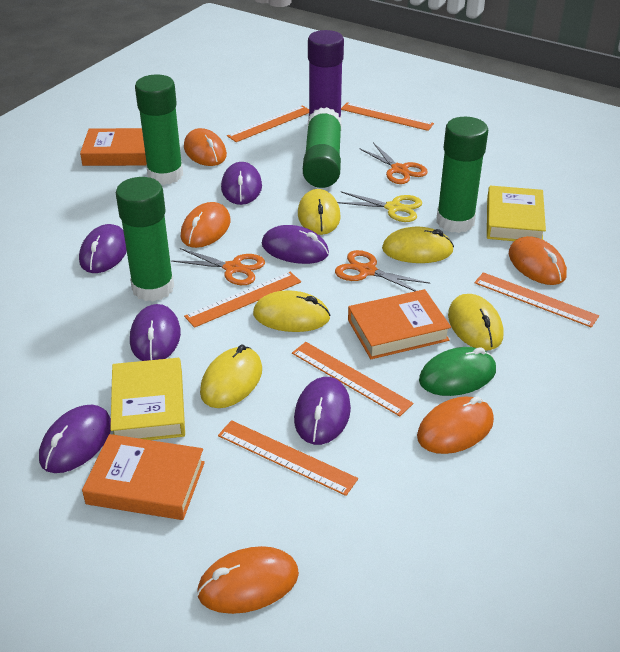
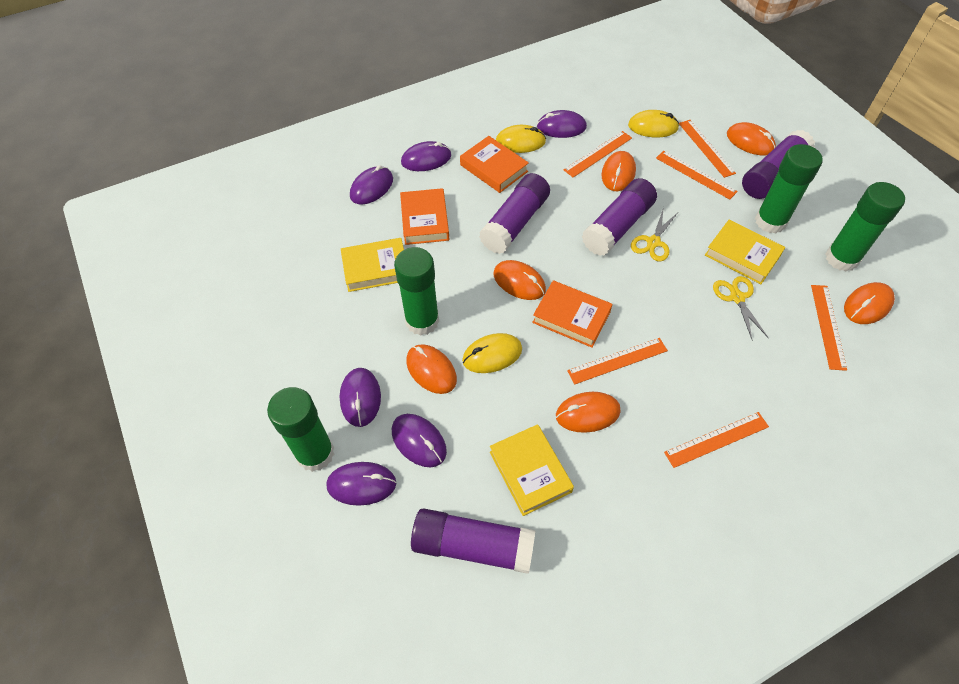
green mouse: [419,347,496,396] = 1 -> none = 0
orange mouse: [181,202,231,248] [184,128,227,166] [197,546,299,614] [417,396,494,454] [509,236,567,285] = 5 -> [406,344,457,394] [493,260,546,300] [556,392,621,433] [602,151,636,191] [727,122,776,155] [844,282,895,324] = 6
orange scissors: [171,248,265,285] [335,250,430,291] [359,143,428,184] = 3 -> none = 0
purple glue stick: [308,30,344,118] = 1 -> [411,508,536,574] [479,173,550,254] [582,178,657,256] [742,130,815,199] = 4
yellow book: [110,358,185,440] [487,186,546,241] = 2 -> [341,238,404,292] [490,424,574,516] [705,220,785,284] = 3
yellow mouse: [200,345,262,408] [253,290,330,332] [298,189,340,235] [382,227,454,263] [448,294,503,350] = 5 -> [462,333,522,373] [496,125,546,153] [628,110,679,137] = 3
yellow scissors: [337,191,422,222] = 1 -> [631,207,677,261] [713,276,769,341] = 2

